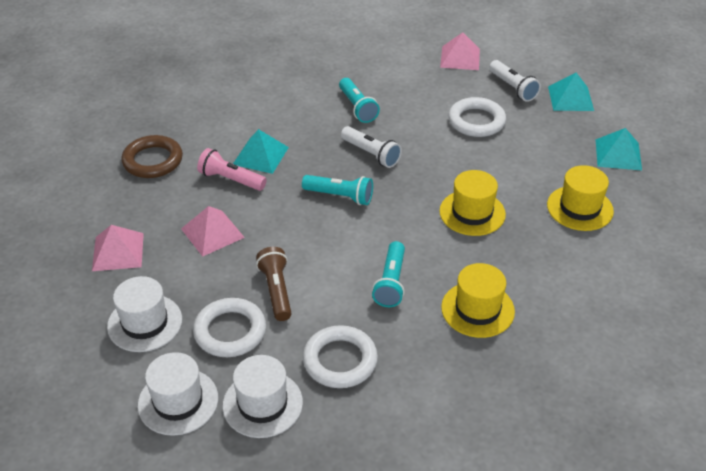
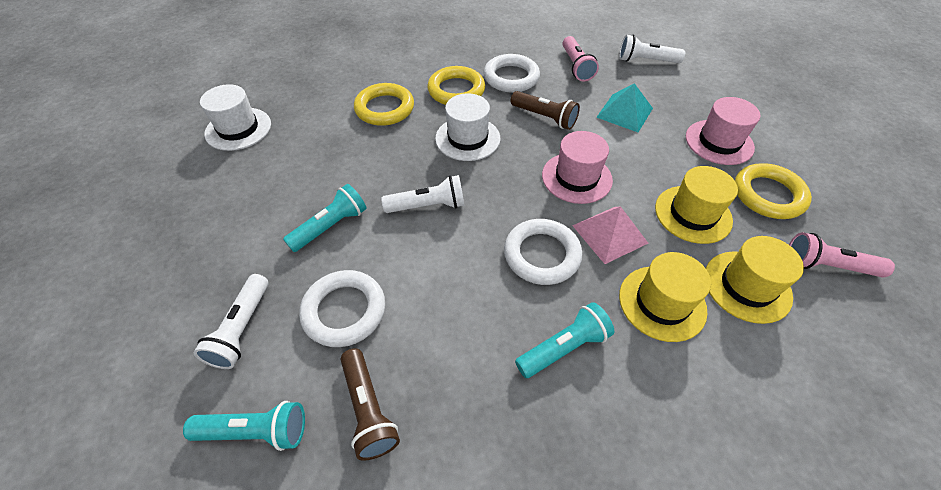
brown flashlight: [256,247,292,321] = 1 -> [340,348,400,461] [511,91,580,130] = 2
brown ring: [121,135,183,178] = 1 -> none = 0
pink flashlight: [197,148,267,191] = 1 -> [563,36,599,81] [789,232,895,277] = 2
pink hat: none = 0 -> [542,131,613,204] [686,97,760,165] = 2
pink pyramid: [92,225,144,271] [181,206,245,257] [440,32,480,70] = 3 -> [572,207,648,264] = 1
turquoise pyramid: [233,129,289,174] [548,73,594,111] [595,128,642,171] = 3 -> [596,83,653,132] = 1
white flashlight: [341,126,402,168] [489,60,541,102] = 2 -> [194,274,268,369] [381,175,465,213] [619,35,685,63] = 3
white hat: [107,276,182,352] [138,352,218,436] [222,355,303,438] = 3 -> [200,84,271,151] [435,93,500,161] = 2
yellow ring: none = 0 -> [354,83,414,126] [427,66,485,105] [735,163,812,219] = 3

